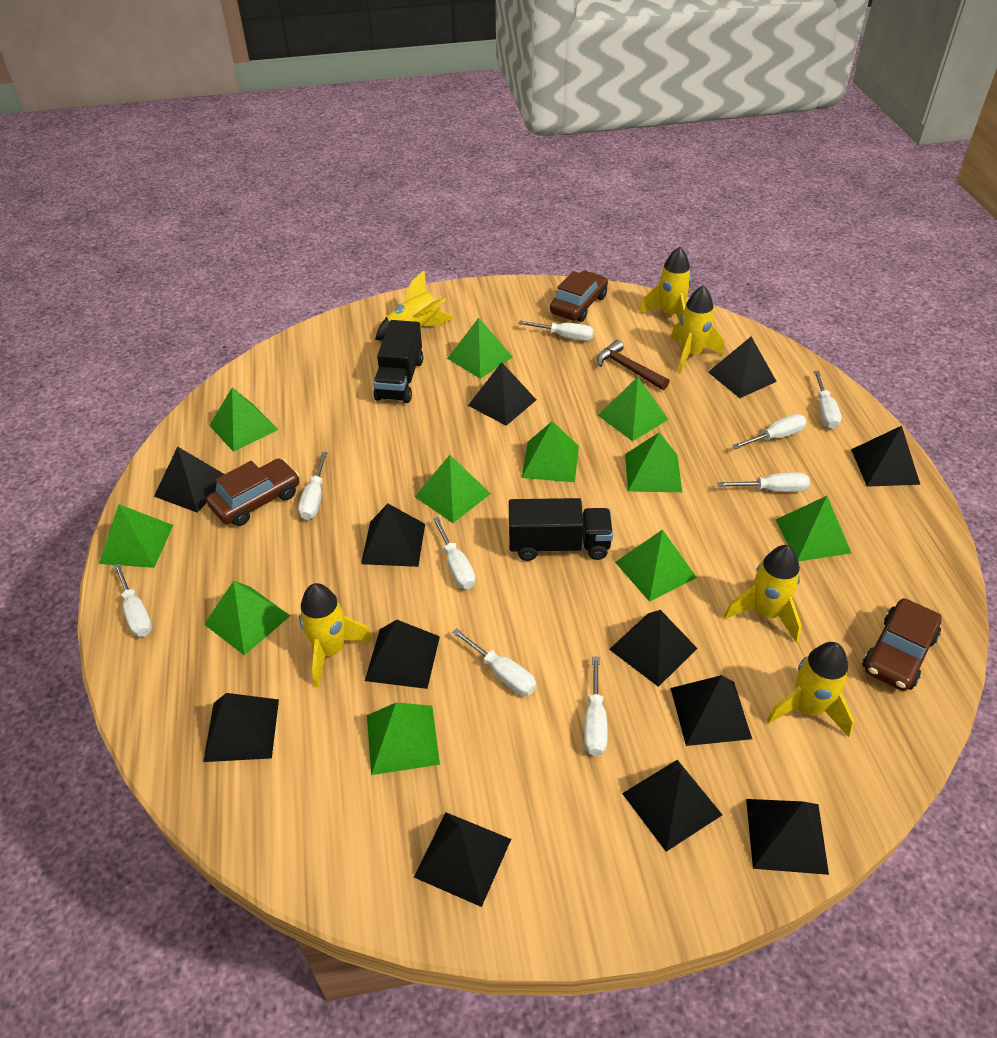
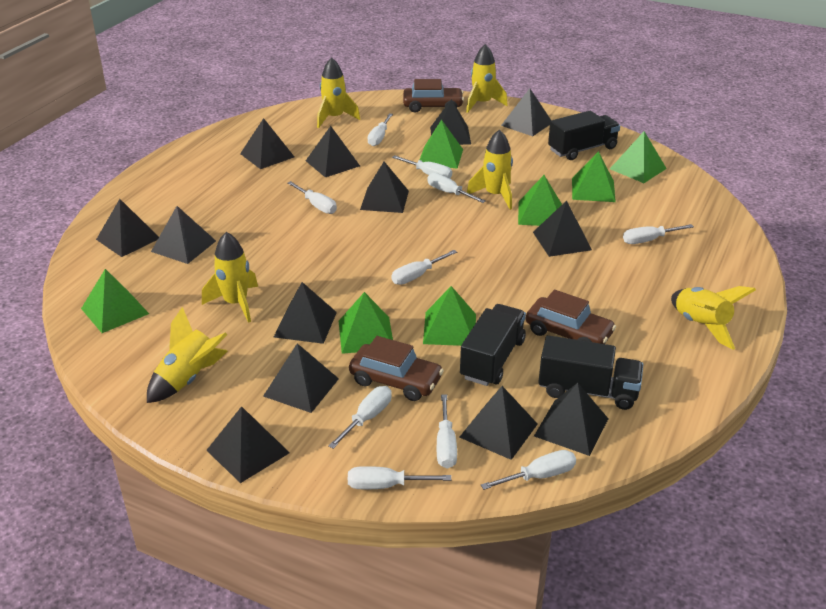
black pyramid: [154,447,224,513] [203,693,279,762] [361,504,425,567] [365,620,440,689] [414,812,511,907] [468,362,536,426] [609,610,697,687] [622,760,722,852] [671,675,752,746] [708,337,777,398] [746,799,829,875] [851,426,920,487] = 12 -> [96,199,159,257] [151,206,216,264] [206,406,290,483] [240,118,294,169] [263,343,339,413] [274,282,337,344] [306,126,360,177] [360,162,409,213] [430,99,471,145] [460,386,538,460] [501,88,551,136] [533,201,592,257] [534,383,608,456] = 13
black truck: [373,320,423,403] [509,498,613,561] = 2 -> [460,304,526,386] [538,335,643,410] [548,111,620,160] = 3
brown hammer: [597,340,670,390] = 1 -> none = 0
green pyramid: [99,504,173,568] [204,581,290,656] [209,387,278,452] [367,702,440,775] [415,455,491,523] [447,318,513,379] [522,421,579,482] [598,377,669,441] [615,529,697,602] [625,432,682,492] [776,496,851,562] = 11 -> [81,269,149,333] [339,292,393,354] [420,119,463,169] [423,286,476,346] [518,175,562,226] [572,151,616,202] [610,131,667,183] = 7
white screwdriver: [114,563,152,637] [298,452,327,520] [433,517,475,589] [452,628,536,696] [518,321,594,341] [584,656,608,756] [717,472,810,492] [732,414,807,449] [814,371,841,429] = 9 -> [287,181,337,214] [328,386,392,449] [348,466,451,489] [368,113,393,146] [391,250,457,285] [392,155,452,179] [427,173,485,203] [437,395,457,469] [481,450,576,490] [623,224,694,244] = 10

